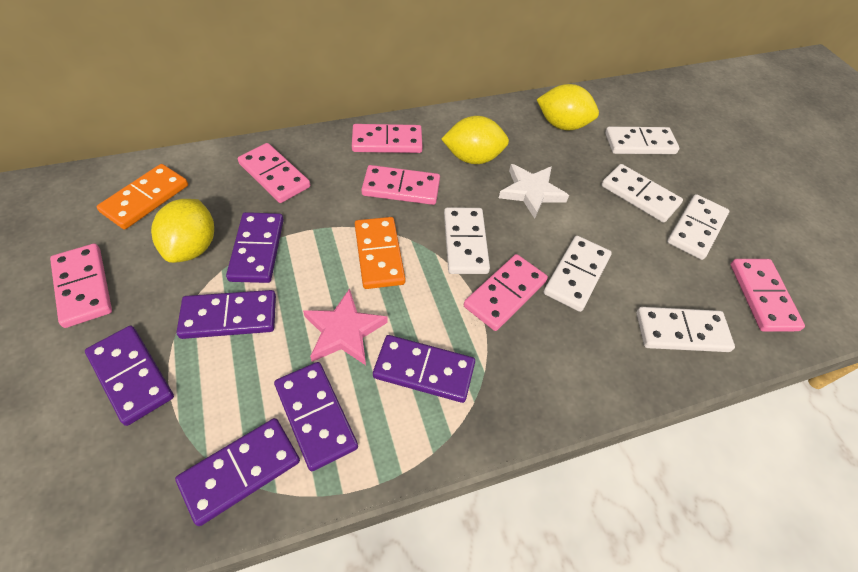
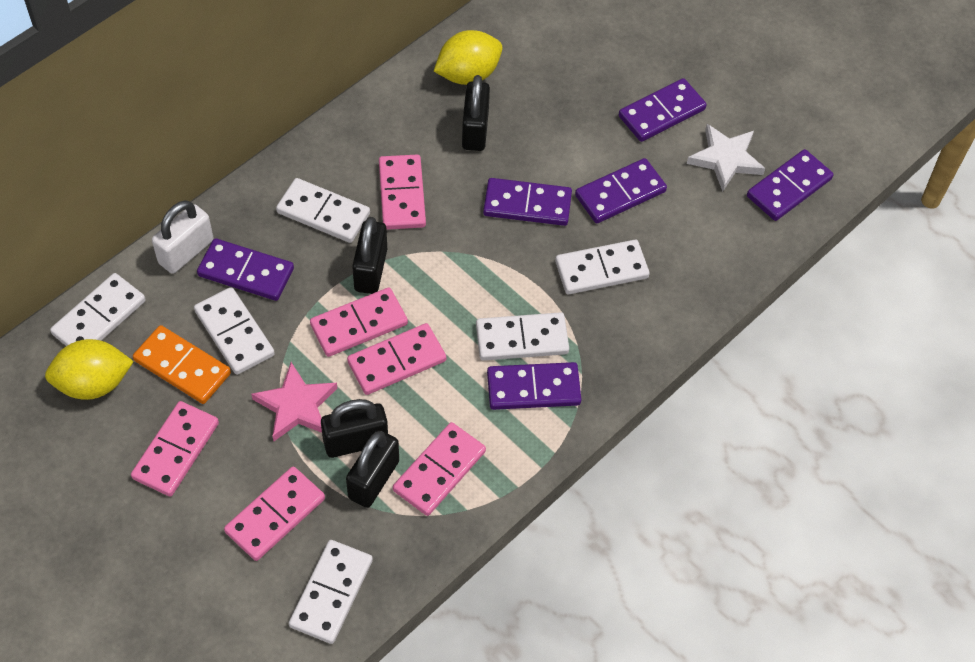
black padlock: none = 0 -> [321,399,388,458] [346,430,399,508] [352,217,387,294] [462,75,490,151] = 4
orange domino: [97,164,188,229] [355,217,405,289] = 2 -> [133,325,231,404] = 1
white padlock: none = 0 -> [152,201,213,274] = 1
yellow lemon: [151,199,214,263] [441,116,509,164] [536,84,599,130] = 3 -> [45,339,134,400] [434,30,502,85] = 2

